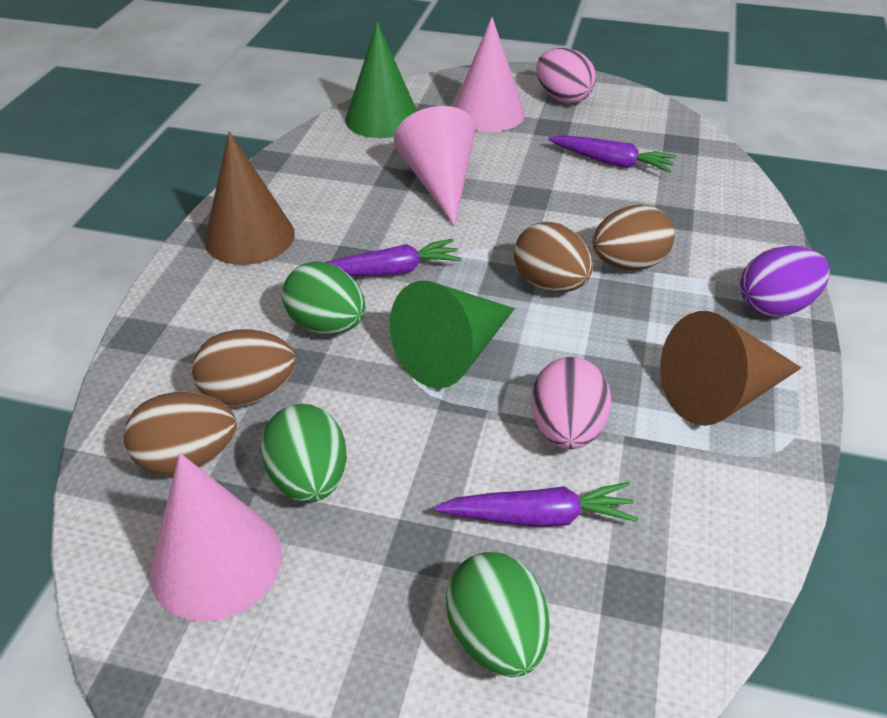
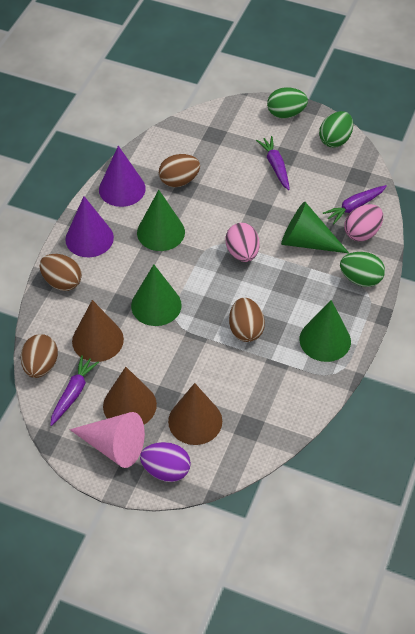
brown cone: [205,131,295,265] [660,311,801,426] = 2 -> [72,300,124,362] [103,367,157,424] [168,383,222,445] = 3
green cone: [345,22,417,138] [390,281,515,389] = 2 -> [131,264,182,326] [137,190,185,251] [281,201,349,253] [299,300,351,362] = 4
pink cone: [150,453,282,622] [394,106,476,226] [453,17,525,132] = 3 -> [70,412,145,468] = 1
purple cone: none = 0 -> [65,196,114,257] [99,146,146,207] = 2

